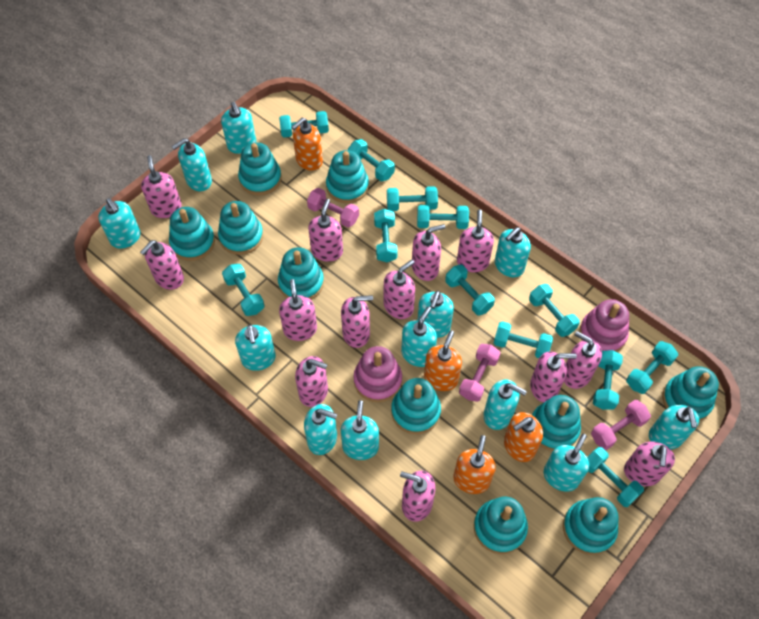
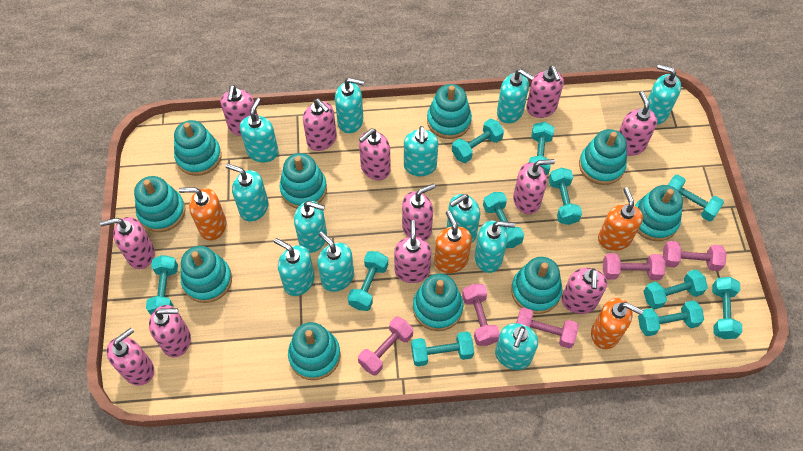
pink dumbbell: [307,188,359,227] [459,344,500,402] [591,400,651,450] = 3 -> [358,316,413,376] [462,284,500,346] [516,307,578,348] [603,253,665,280] [663,241,727,271] = 5
pink soap dispenser: [140,240,184,290] [141,155,182,218] [279,279,317,341] [295,356,328,407] [308,199,343,262] [341,295,373,348] [383,260,415,319] [400,471,436,522] [412,224,445,281] [457,210,494,272] [530,351,577,402] [564,331,602,389] [624,441,675,486] = 13 -> [100,217,155,269] [106,328,154,385] [149,305,191,357] [221,85,258,136] [303,99,337,151] [359,129,391,180] [394,220,432,283] [402,184,435,241] [513,159,555,214] [526,66,564,118] [561,268,607,314] [619,91,657,156] = 12
pink stacking toy: [353,346,402,402] [579,299,629,352] = 2 -> none = 0
turquoise dumbbell: [222,264,265,316] [279,111,329,137] [348,139,395,181] [374,209,398,262] [387,186,438,211] [417,205,469,229] [445,265,495,316] [494,321,553,358] [529,284,580,337] [587,447,644,507] [593,350,623,410] [626,341,678,394] = 12 -> [146,255,178,315] [348,251,388,311] [411,331,474,366] [452,119,504,163] [483,192,524,248] [529,122,554,175] [549,168,582,225] [638,300,704,336] [643,269,708,309] [668,174,724,221] [712,277,742,339] = 11

